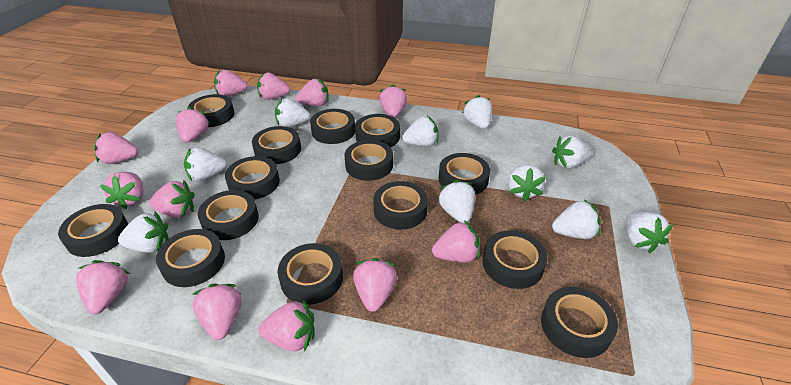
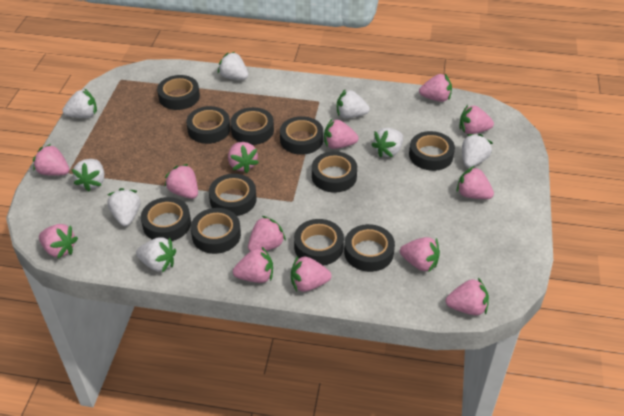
black tape: [58,204,128,257] [156,229,225,287] [188,94,235,127] [198,190,259,240] [225,156,280,200] [252,126,301,164] [278,243,343,305] [310,109,355,144] [344,140,393,181] [355,114,400,147] [373,181,428,230] [439,153,490,195] [483,230,548,289] [541,287,618,358] = 14 -> [141,197,191,241] [157,75,200,110] [186,106,230,144] [191,208,241,254] [209,174,257,216] [230,107,274,145] [280,116,323,155] [294,219,344,265] [312,151,357,193] [344,224,395,272] [409,131,455,171] = 11
white strawberry: [118,212,169,253] [184,147,227,181] [275,98,310,127] [402,116,438,147] [438,180,475,223] [462,95,492,129] [508,164,546,202] [552,136,591,169] [552,199,601,239] [626,212,673,253] = 10 -> [63,89,97,118] [71,159,104,191] [108,188,140,226] [136,237,176,273] [218,52,249,80] [337,89,370,118] [371,128,403,157] [462,134,493,168] = 8

